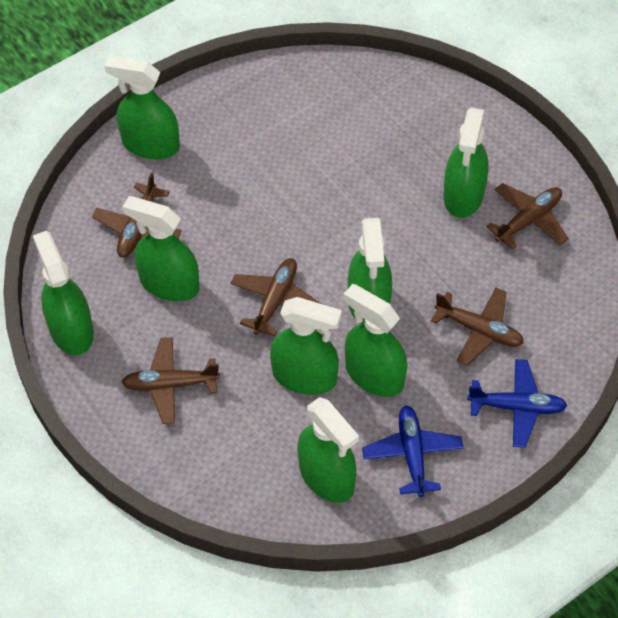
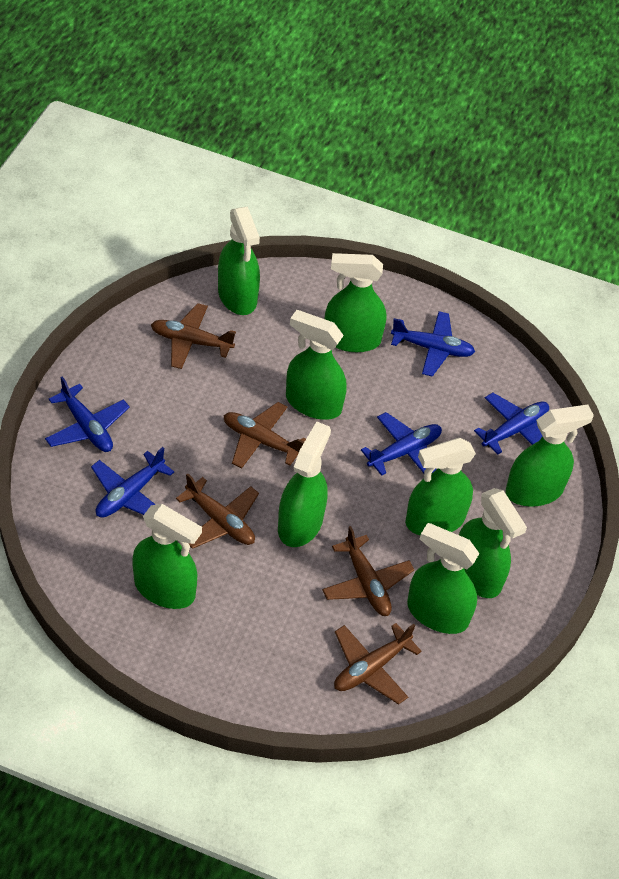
blue plane: [362,406,463,497] [467,359,567,448] = 2 -> [45,377,130,452] [91,447,174,518] [361,412,442,476] [391,311,475,376] [474,393,549,455] = 5
green spray bottle: [33,231,94,355] [104,56,180,159] [122,196,200,301] [270,297,342,395] [297,397,359,503] [343,284,407,397] [348,218,392,324] [443,107,489,218] = 8 -> [132,504,202,609] [218,207,260,315] [278,422,331,547] [286,310,347,420] [324,253,386,352] [405,438,476,535] [407,523,479,634] [459,488,527,598] [505,405,594,507] = 9

